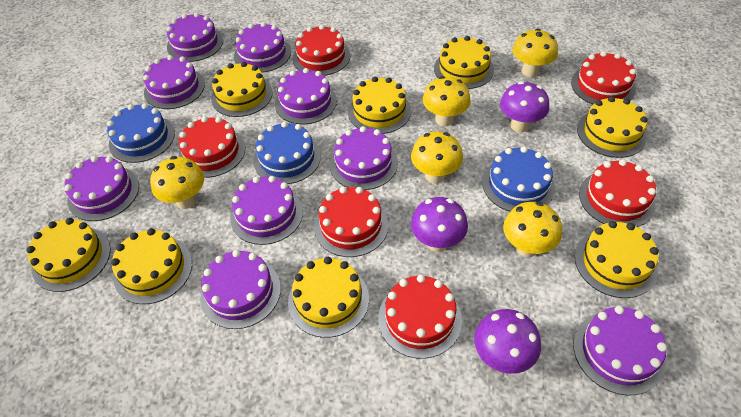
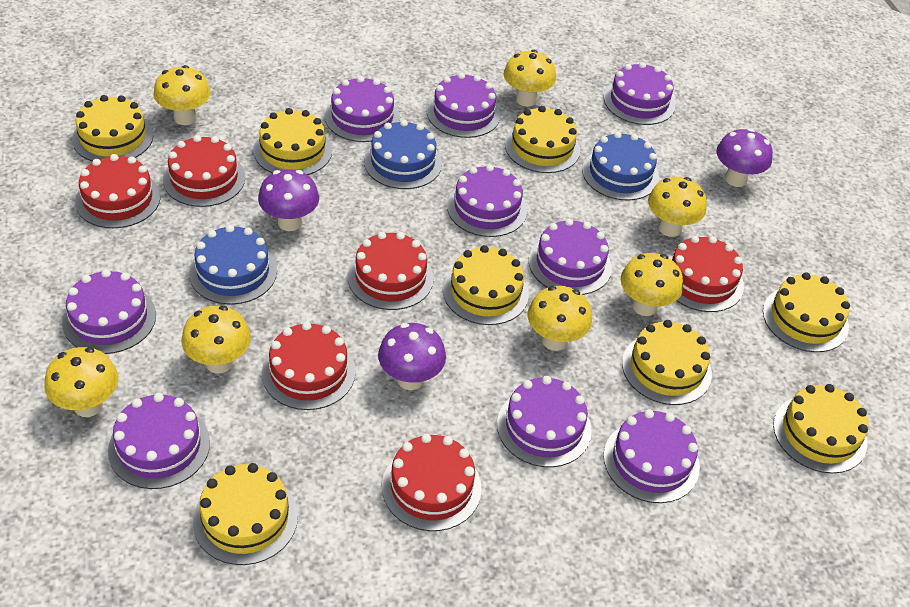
yellow mushroom: [150,156,204,209] [411,132,463,184] [423,76,471,126] [503,202,562,257] [513,29,558,77] = 5 -> [44,347,118,417] [154,65,211,125] [181,306,251,374] [504,50,556,107] [528,286,592,351] [621,253,683,316] [648,177,707,237] = 7

